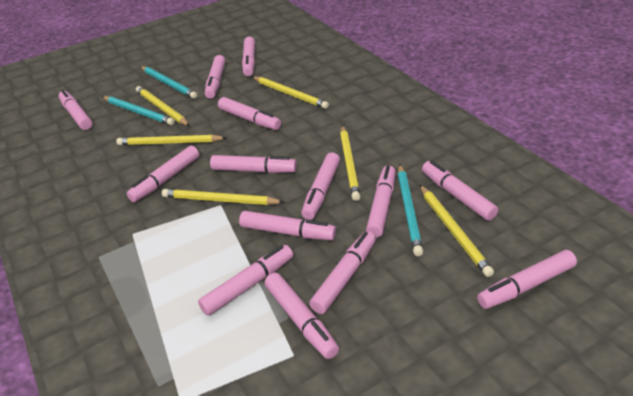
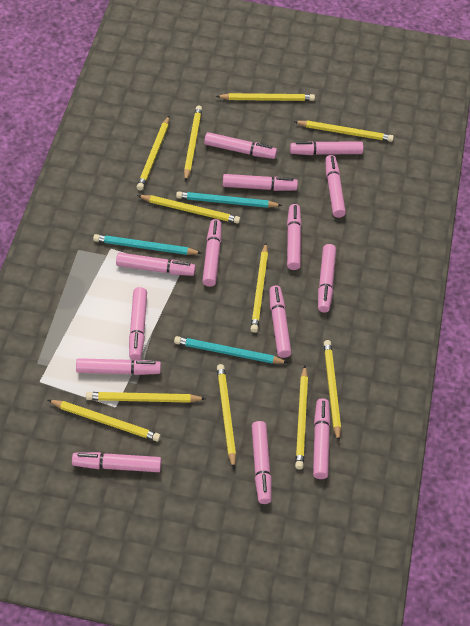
yellow pencil: [116,135,226,145] [136,86,190,126] [162,189,284,205] [253,76,329,109] [340,125,361,201] [420,185,494,277] = 6 -> [48,400,161,442] [86,392,206,403] [137,116,169,190] [137,195,240,224] [184,106,202,182] [216,93,315,101] [217,364,236,469] [251,243,268,333] [294,120,394,142] [295,366,308,470] [324,340,341,442] = 11

